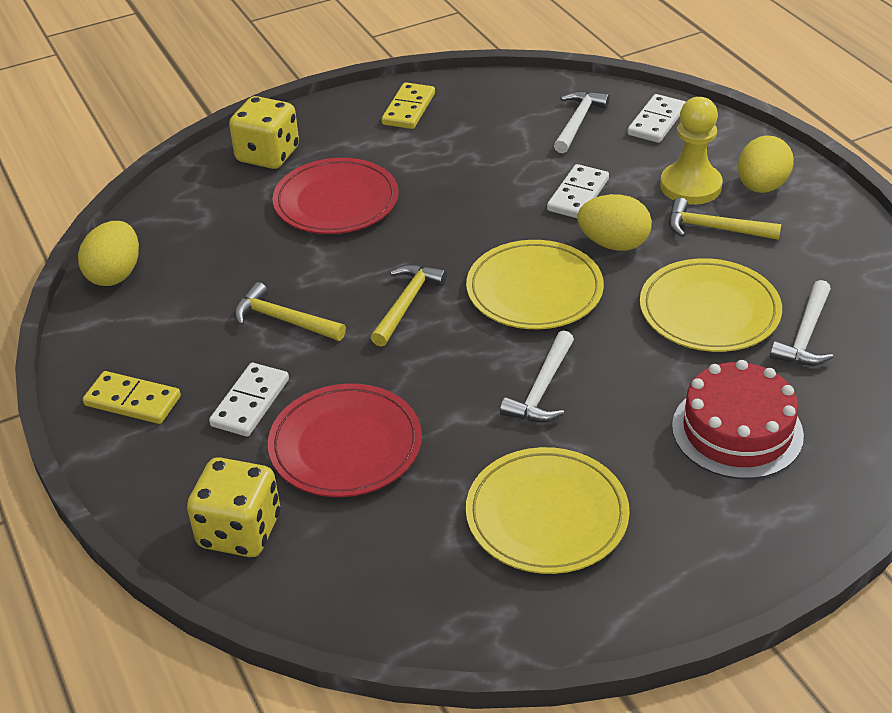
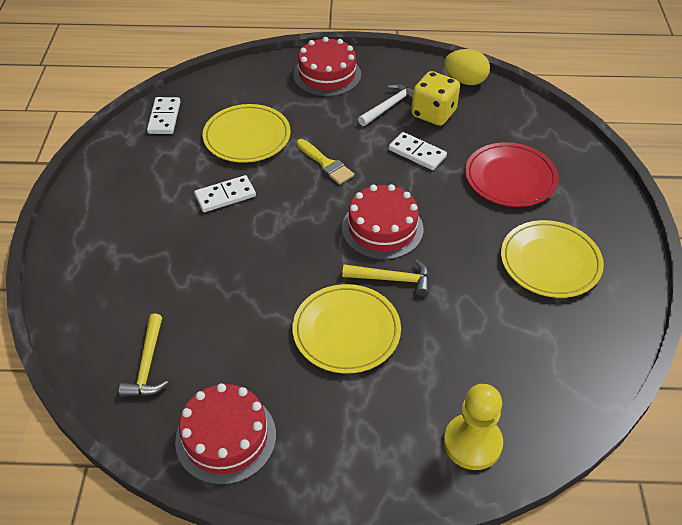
red cake: [672,360,804,479] = 1 -> [175,383,276,485] [293,37,361,96] [342,184,424,260] = 3
red plate: [268,384,422,497] [272,158,398,234] = 2 -> [465,142,558,207] = 1
white hammer: [500,330,574,422] [554,91,610,153] [770,280,834,366] = 3 -> [358,84,413,126] = 1
yellow brush: none = 0 -> [297,139,354,185] = 1
yellow dice: [187,457,280,557] [229,96,299,169] = 2 -> [411,71,460,126] = 1
yellow domino: [83,371,181,424] [381,82,435,129] = 2 -> none = 0
yellow egg: [78,221,139,286] [577,194,652,251] [738,135,794,193] = 3 -> [444,49,490,85] = 1
yellow hammer: [234,282,346,341] [371,264,447,347] [669,197,782,240] = 3 -> [119,314,168,397] [342,259,429,296] = 2

